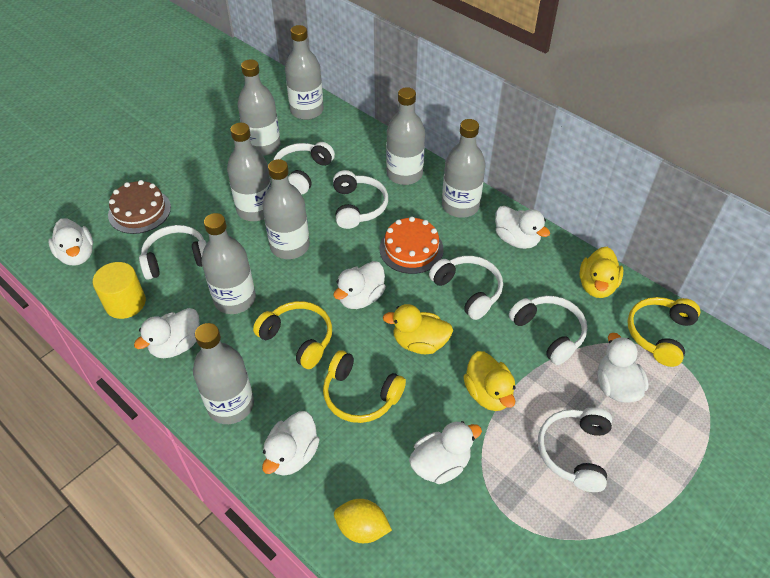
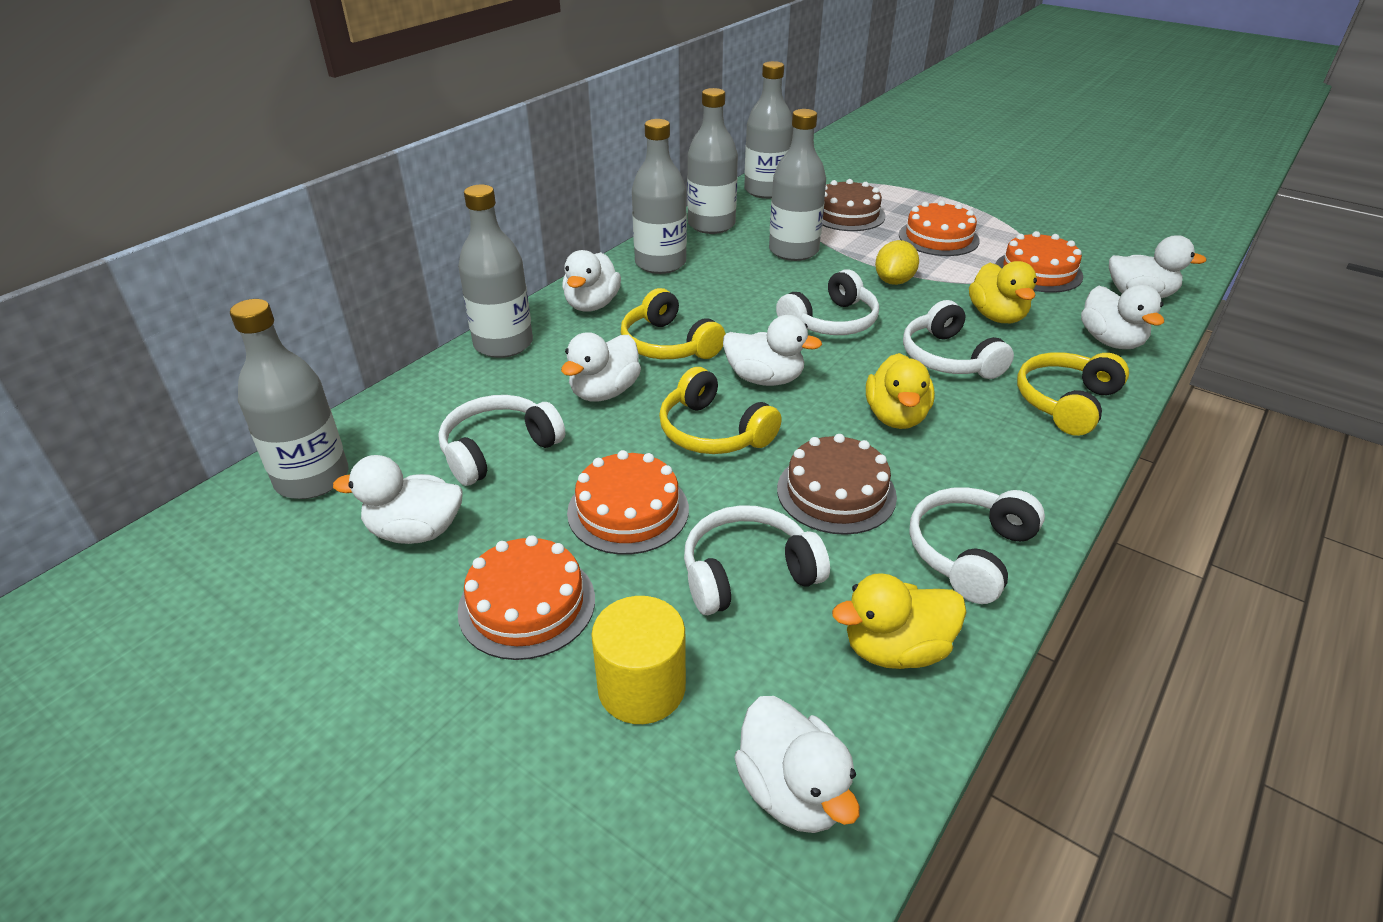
brown cake: [108,180,171,234] = 1 -> [777,434,897,535] [822,179,886,231] = 2
grey bottle: [193,323,254,424] [201,213,256,314] [227,123,271,221] [238,59,281,156] [262,159,310,259] [285,25,324,120] [386,87,425,185] [442,119,486,218] = 8 -> [230,299,349,499] [458,185,533,358] [632,119,687,274] [687,88,738,234] [744,61,793,199] [769,109,826,261] = 6
orange cake: [380,217,444,274] = 1 -> [457,535,595,660] [567,450,689,555] [899,200,980,256] [996,231,1083,293] = 4
white headphones: [139,225,207,280] [273,142,335,195] [333,170,388,229] [429,256,503,320] [509,296,587,365] [538,407,612,492] = 6 -> [438,395,565,486] [684,505,830,615] [776,269,879,335] [903,300,1014,379] [909,487,1045,604] = 5

